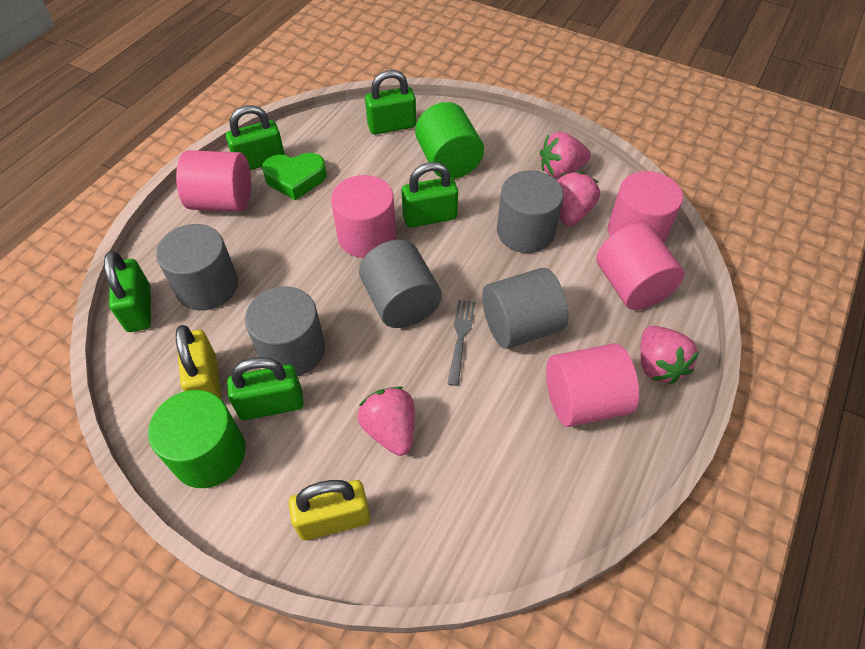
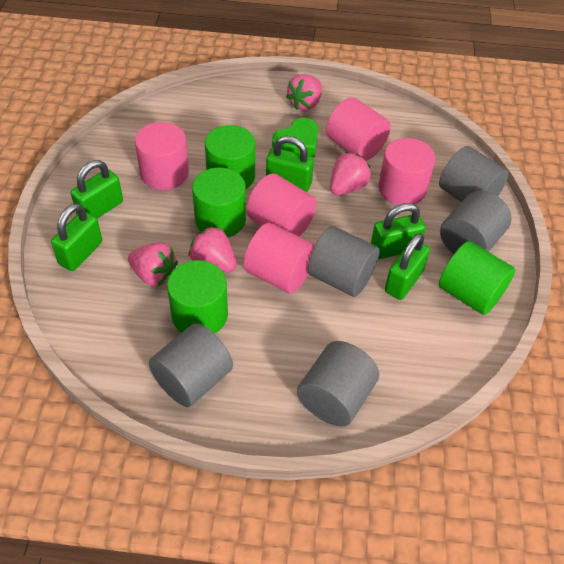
green cylinder: [148,390,245,488] [415,102,484,179] = 2 -> [167,260,228,334] [192,167,246,238] [205,125,255,189] [439,241,515,315] = 4
grey fork: [447,300,475,386] = 1 -> none = 0
yellow padlock: [176,325,221,399] [289,480,370,540] = 2 -> none = 0

